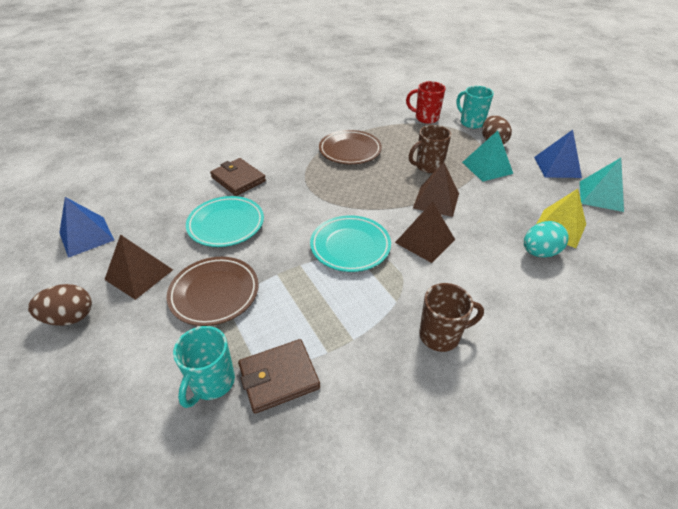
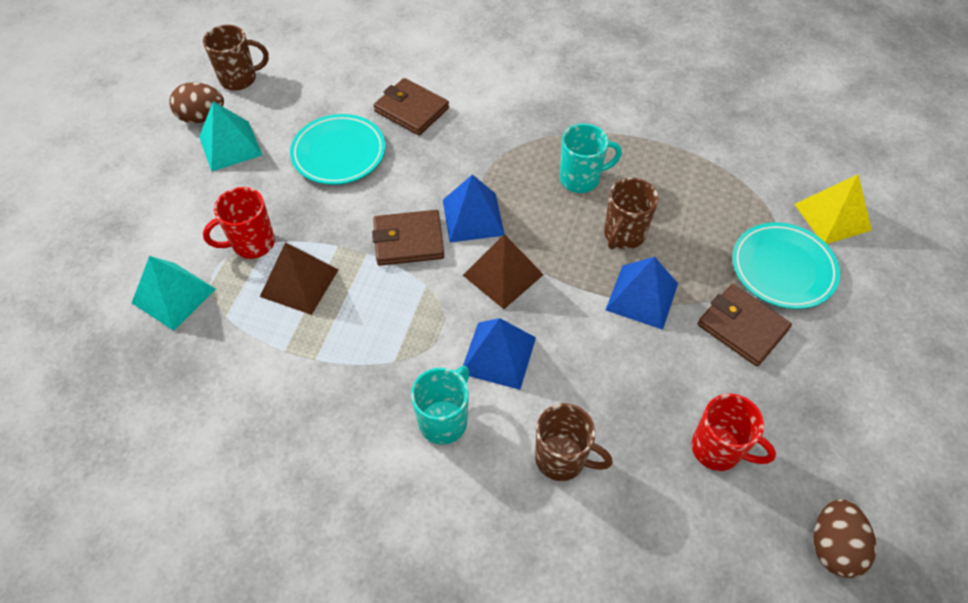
blue pyramid: [59,197,114,258] [534,130,582,178] = 2 -> [443,174,504,243] [463,318,536,390] [606,257,678,330] = 3
brown mug: [409,125,451,173] [419,283,484,352] = 2 -> [203,25,269,91] [535,403,613,481] [604,178,659,249] = 3
brown plate: [167,257,259,326] [319,130,382,164] = 2 -> none = 0
brown pyramid: [104,234,173,300] [395,201,455,263] [413,162,459,217] = 3 -> [260,242,339,315] [463,234,544,309] = 2
brown wallet: [210,158,266,196] [238,339,320,414] = 2 -> [372,210,444,266] [374,78,449,136] [698,284,792,366] = 3
red mug: [406,81,446,124] = 1 -> [203,187,275,259] [691,394,776,471] = 2
turquoise egg: [524,221,569,257] = 1 -> none = 0

